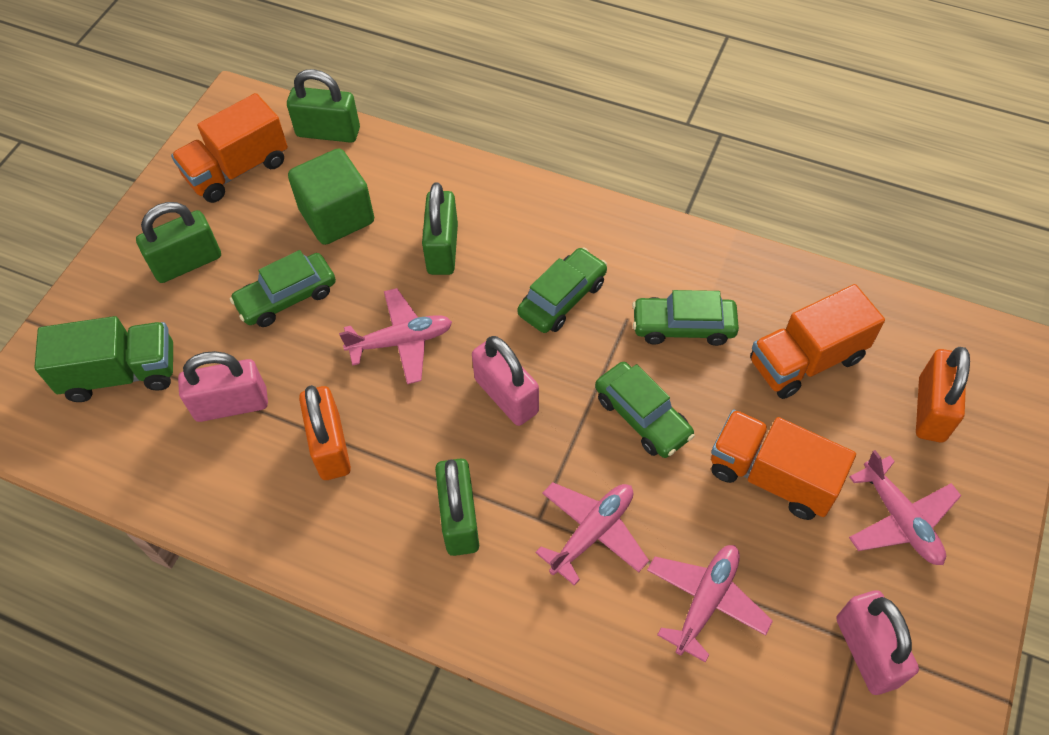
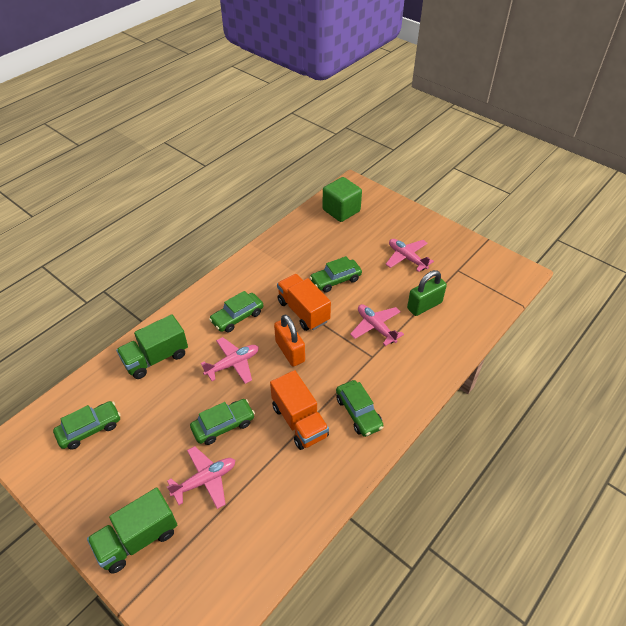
green car: [230,250,336,327] [518,248,607,333] [595,362,695,458] [632,290,739,346] = 4 -> [53,401,121,450] [190,399,255,445] [209,291,263,333] [310,256,362,293] [336,380,384,437] = 5
green padlock: [136,202,221,283] [287,69,360,143] [422,183,458,275] [435,458,479,556] = 4 -> [407,270,447,316] = 1
green truck: [34,316,173,402] = 1 -> [87,487,177,574] [116,314,188,379] = 2
orange padlock: [299,385,351,480] [916,347,970,443] = 2 -> [274,315,305,366] = 1
orange truck: [171,93,288,203] [711,410,856,520] [750,284,885,399] = 3 -> [270,370,329,450] [277,274,331,331] = 2
pink padlock: [178,351,268,422] [472,336,539,426] [836,590,919,695] = 3 -> none = 0

